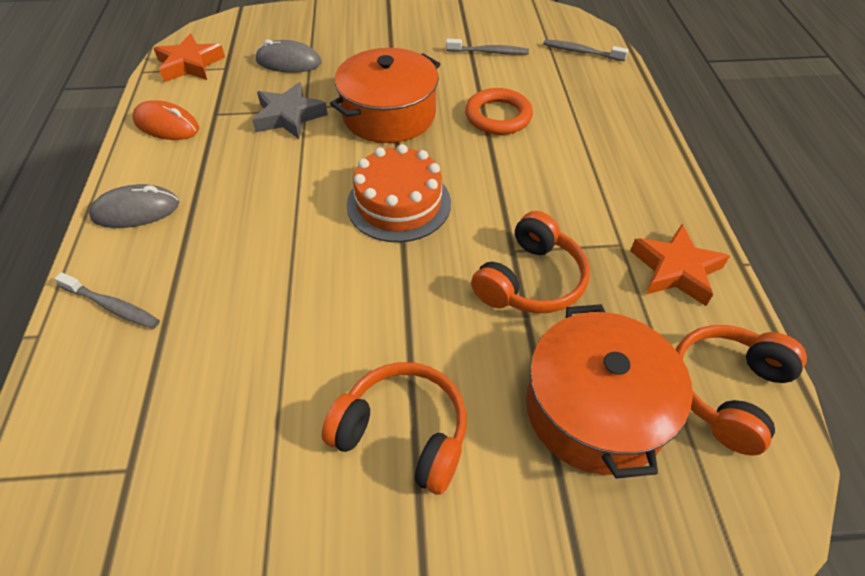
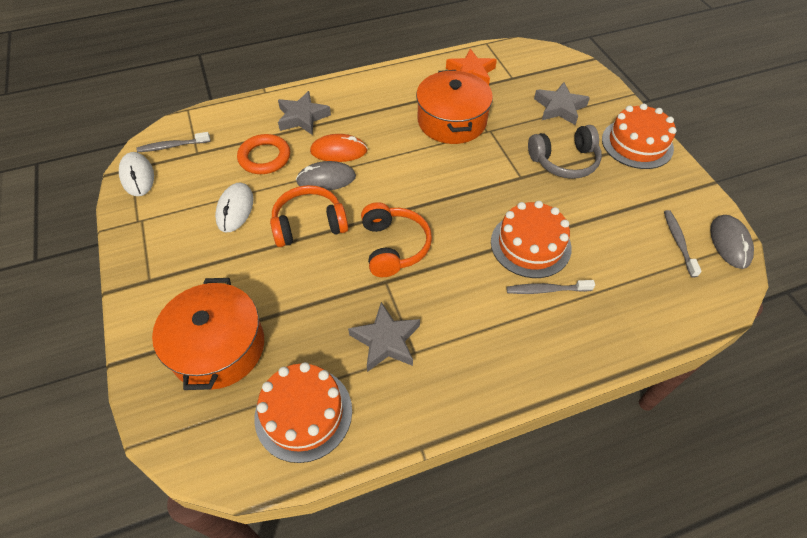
grey headphones: none = 0 -> [528,125,602,179] = 1
grey star: [252,82,328,139] = 1 -> [278,91,331,135] [348,302,420,372] [534,82,590,125] = 3
orange cake: [347,144,451,242] = 1 -> [254,362,352,463] [491,201,572,278] [602,104,676,169] = 3
orange headphones: [321,362,467,495] [471,211,590,314] [676,325,807,456] = 3 -> [270,185,348,247] [361,202,432,277] = 2
orange star: [154,34,225,82] [630,224,730,306] = 2 -> [446,49,497,85] = 1
white mouse: none = 0 -> [119,152,154,196] [215,182,254,233] = 2

